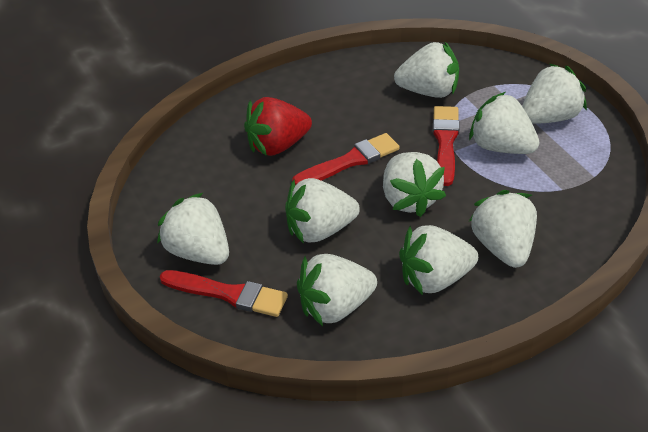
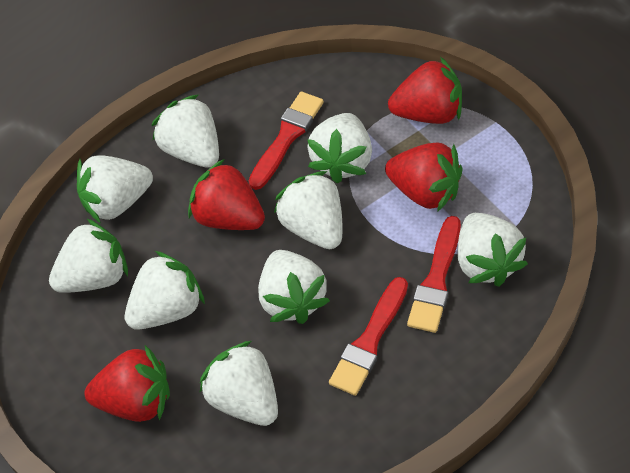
red strawberry: [244,97,312,156] = 1 -> [85,345,170,422] [188,159,265,230] [385,142,463,212] [388,57,462,124] = 4

